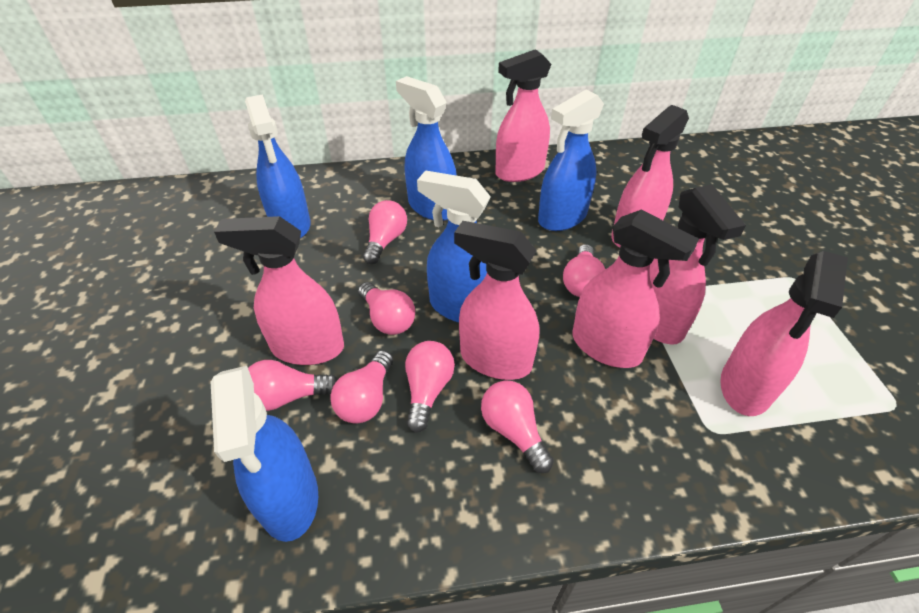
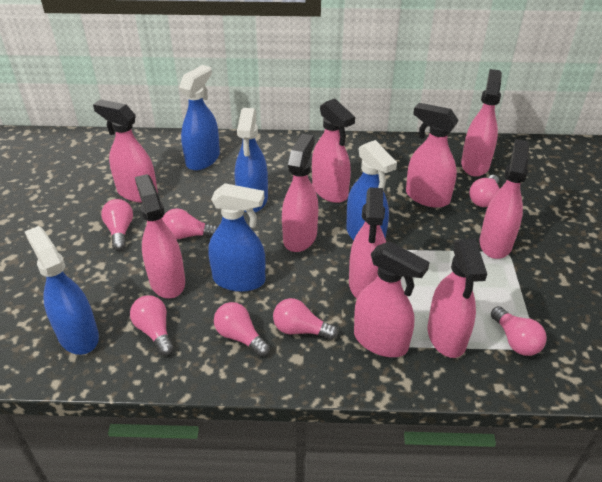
pink spray bottle: [214,216,344,365] [454,221,539,380] [495,49,551,182] [573,210,699,368] [612,105,689,248] [649,184,746,345] [720,251,848,416] = 7 -> [93,99,158,203] [135,174,185,299] [282,133,318,252] [312,99,355,203] [349,187,386,298] [354,241,429,357] [406,103,459,208] [428,238,487,358] [461,69,502,177] [479,139,529,259] = 10

